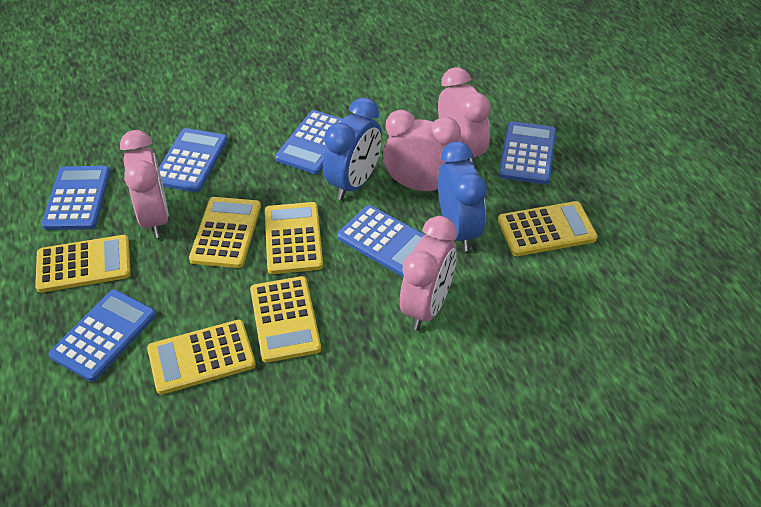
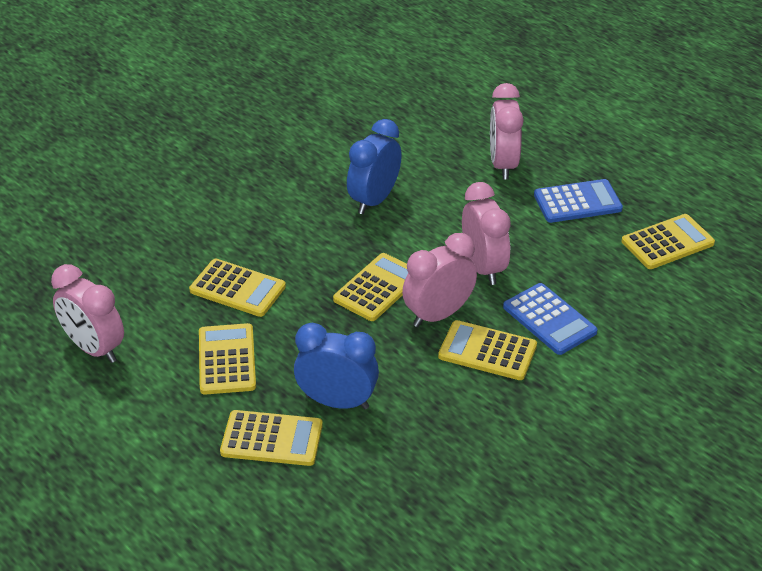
blue calculator: [42,166,110,230] [49,290,156,382] [159,128,228,192] [275,110,342,174] [337,205,425,277] [498,121,556,184] = 6 -> [503,283,598,355] [534,179,623,223] = 2

